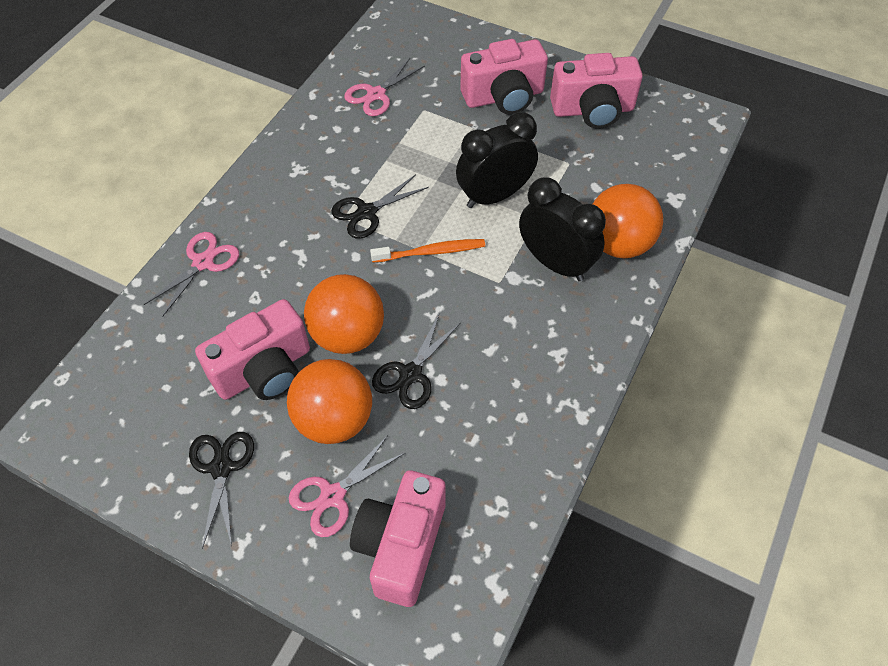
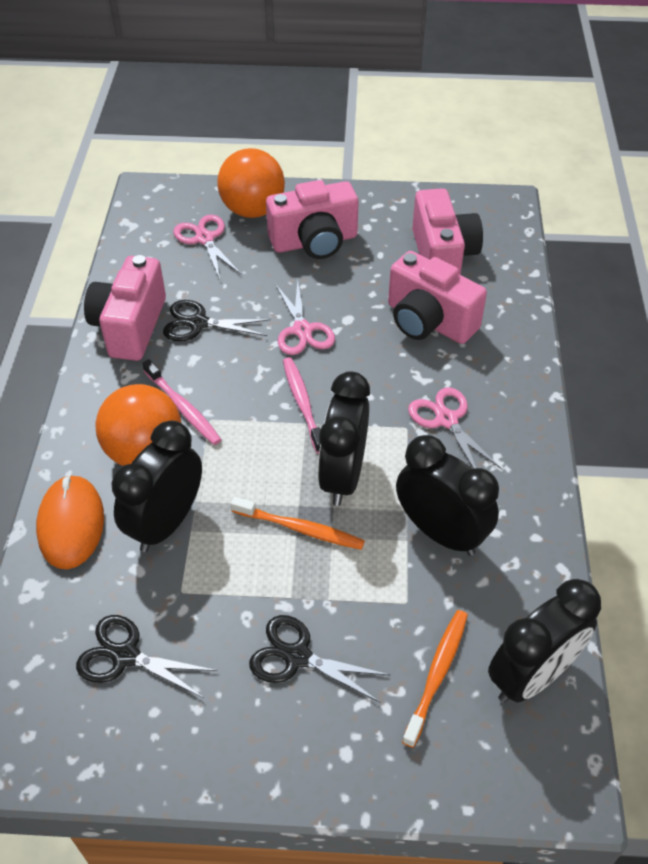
black clock: [456,112,538,208] [519,178,606,281] = 2 -> [111,420,202,552] [318,371,370,506] [396,435,499,556] [488,579,601,703] = 4
orange ball: [287,359,372,444] [304,274,384,354] [593,184,663,258] = 3 -> [95,384,181,466] [217,148,285,218] = 2
orange mouse: none = 0 -> [36,474,104,569] = 1
orange toothbrush: [370,239,485,263] = 1 -> [231,497,365,550] [402,610,468,748] = 2
pink toothbrush: none = 0 -> [142,359,222,445] [283,357,321,453] = 2

